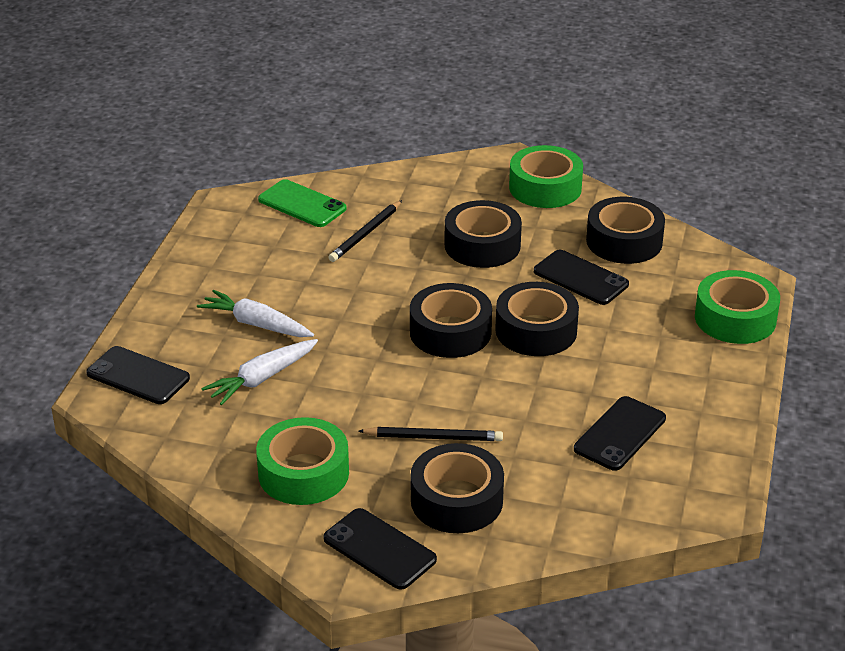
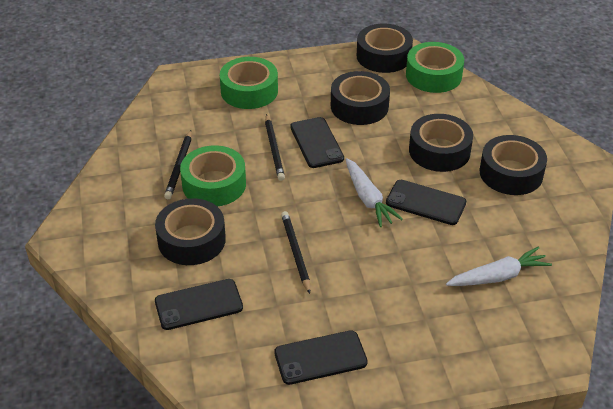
black pencil: [328,200,402,262] [358,427,503,441] = 2 -> [164,130,192,199] [265,114,285,181] [281,211,310,294] = 3
green phone: [258,179,347,227] = 1 -> none = 0

